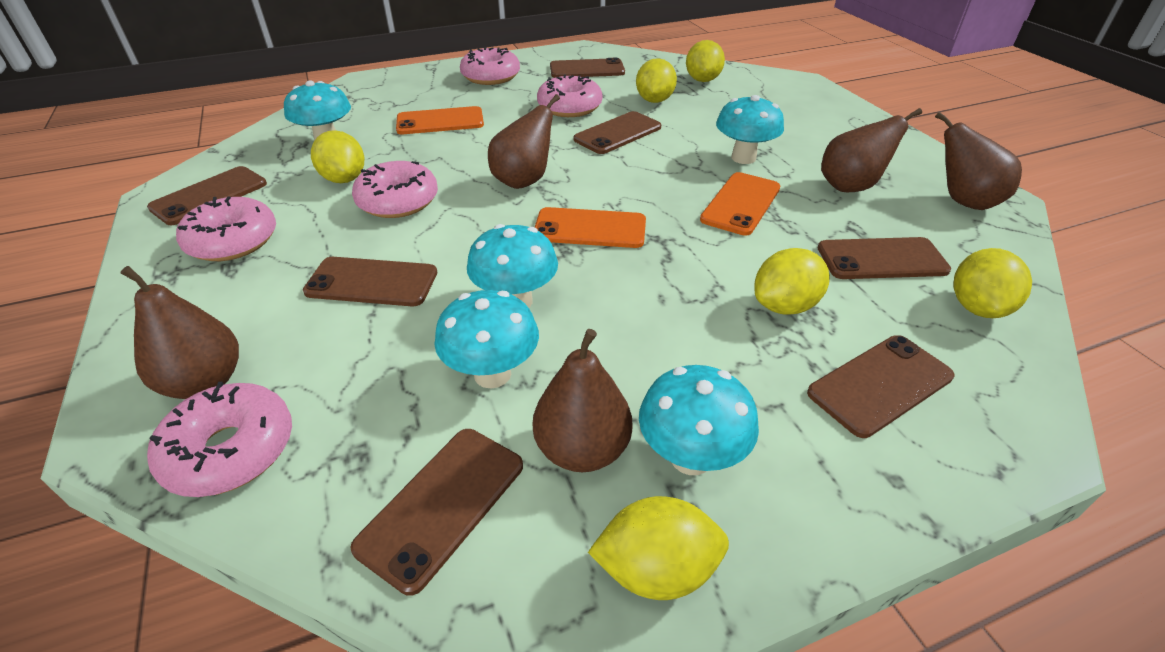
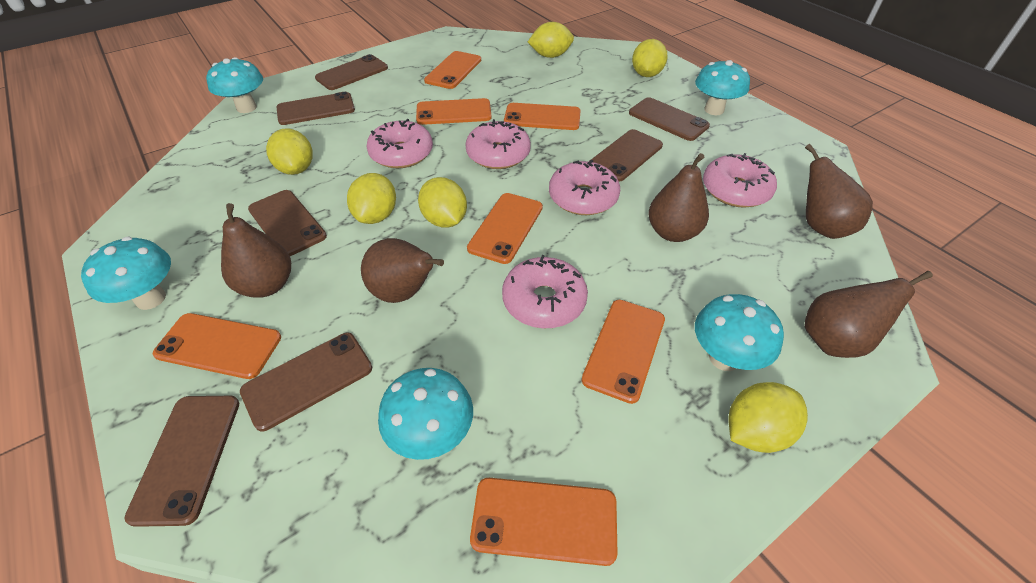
orange phone: [396,106,484,134] [535,207,646,248] [700,172,780,236] = 3 -> [153,313,281,379] [416,98,492,125] [424,51,481,89] [467,193,543,264] [470,478,618,566] [504,103,581,130] [582,300,665,404] = 7

